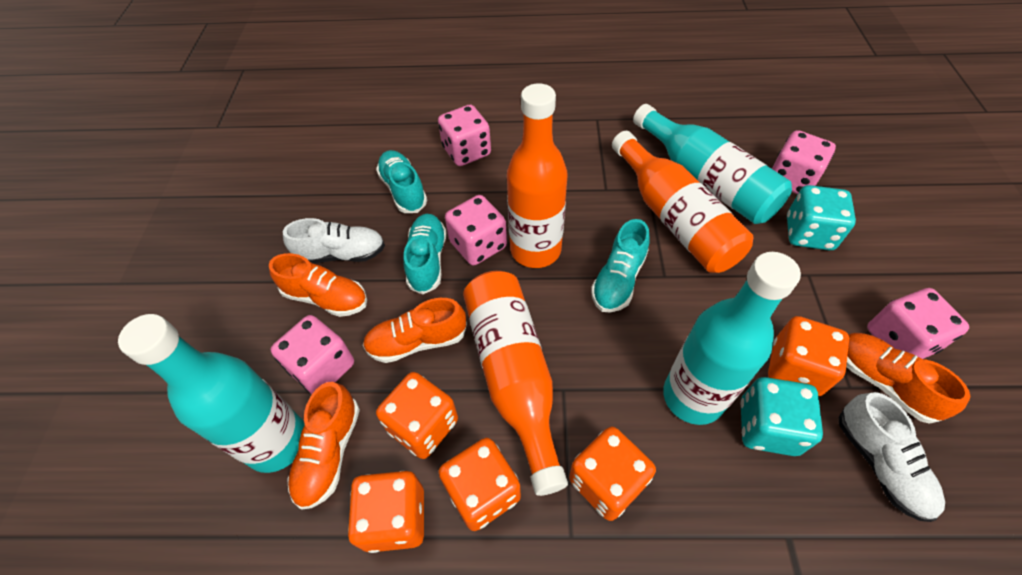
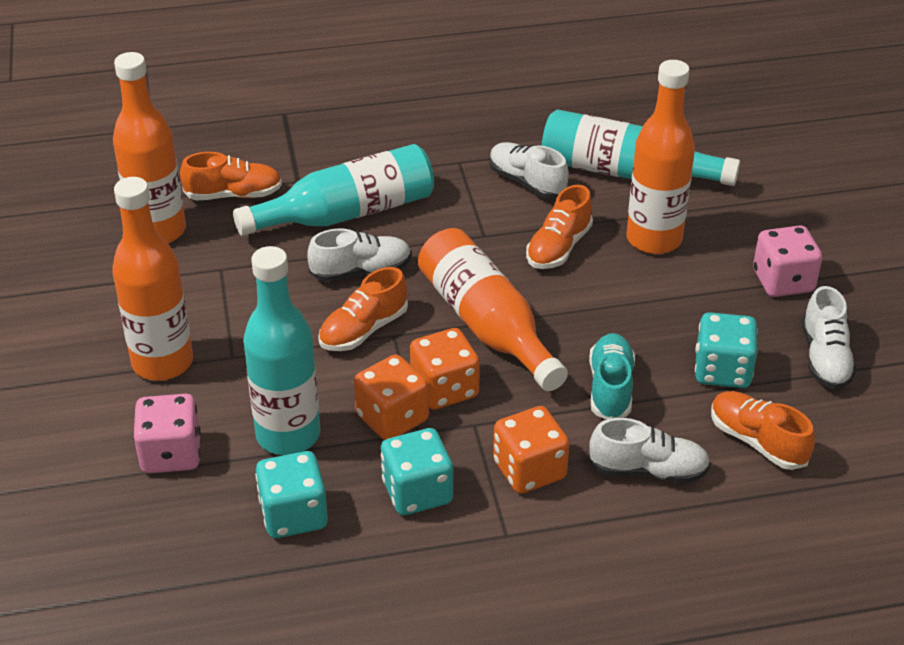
orange bottle: [463,271,568,496] [507,83,567,268] [612,131,753,273] = 3 -> [112,177,193,381] [113,52,186,244] [418,228,568,391] [626,60,695,254] = 4
orange dice: [348,471,424,553] [376,372,458,459] [438,438,521,531] [569,427,656,521] [768,316,849,396] = 5 -> [354,355,429,440] [410,328,480,410] [493,406,569,494] = 3
pink dice: [271,315,354,394] [438,105,491,166] [445,195,507,265] [771,130,836,194] [867,288,969,359] = 5 -> [133,394,201,474] [753,225,822,297] = 2
turquoise dice: [740,377,823,456] [787,185,856,250] = 2 -> [255,451,328,538] [381,428,453,515] [695,312,758,388] = 3
turquoise shoe: [376,150,427,213] [403,214,446,294] [591,219,650,313] = 3 -> [589,333,635,420] = 1
white shoe: [283,218,385,264] [839,392,945,522] = 2 -> [307,229,412,282] [490,142,569,199] [589,418,711,483] [802,286,857,390] = 4

